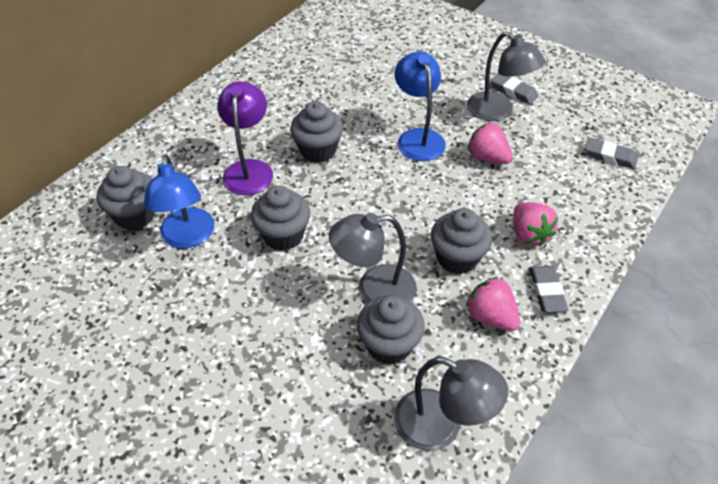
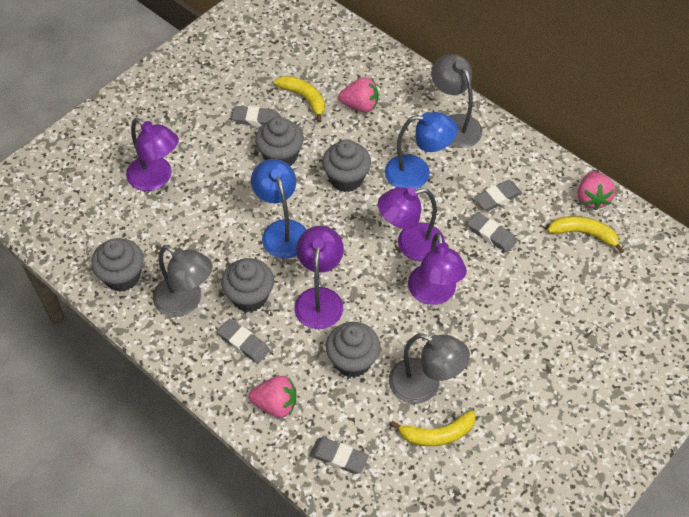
grey eraser: [491,73,539,105] [529,266,568,313] [585,137,638,169] = 3 -> [217,319,270,364] [232,106,280,127] [310,437,369,474] [467,212,517,253] [474,180,522,211] = 5
purple lamp: [217,81,273,195] = 1 -> [126,118,179,191] [294,226,344,329] [378,187,445,262] [408,233,467,305] = 4
yellow banana: none = 0 -> [274,76,325,123] [390,410,475,446] [547,216,624,253] = 3

